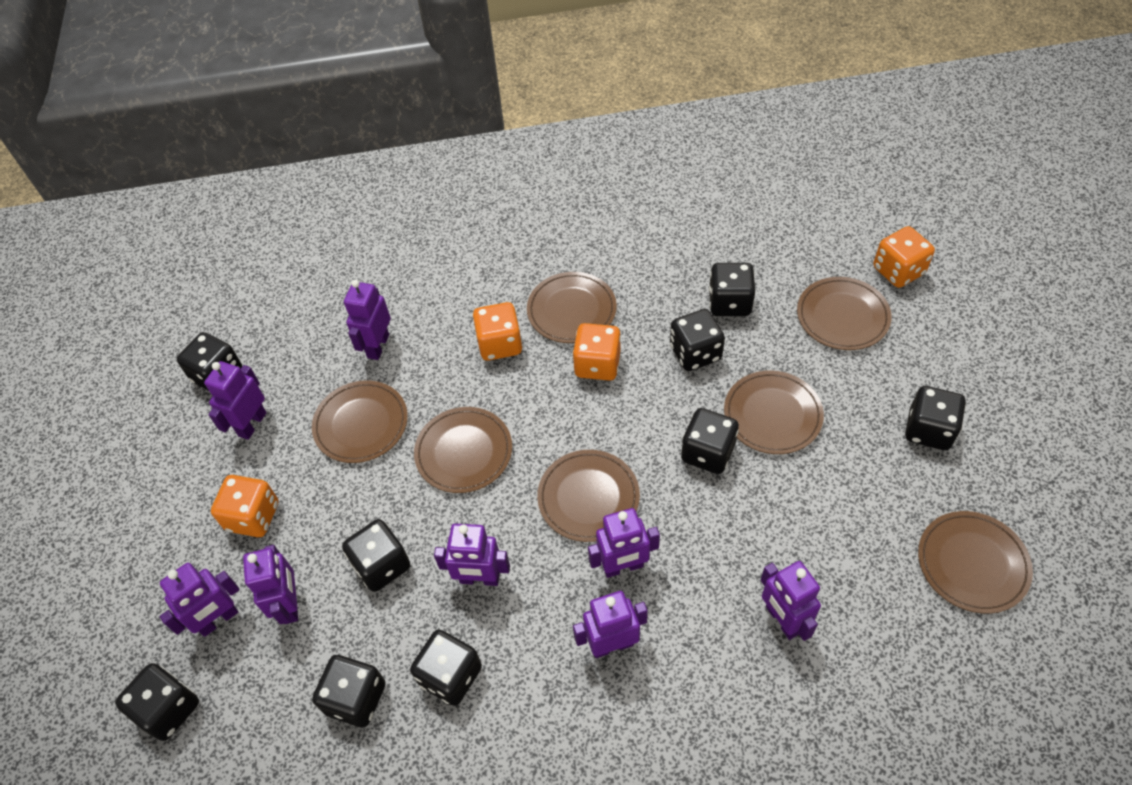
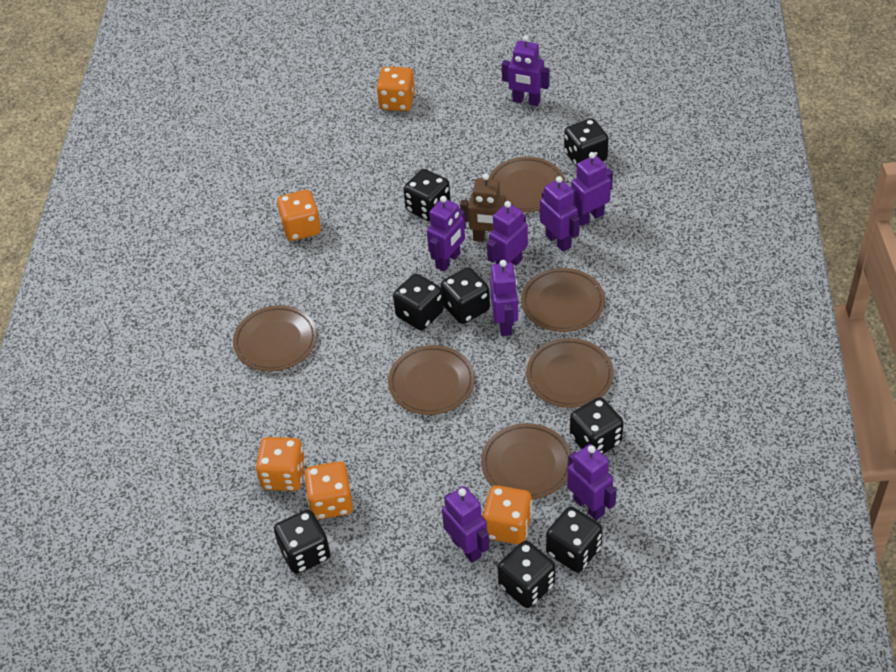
black dice: [115,663,199,741] [177,332,242,391] [312,655,385,727] [342,519,410,592] [410,629,482,706] [670,309,725,371] [681,408,739,474] [709,263,755,316] [905,386,966,450] = 9 -> [274,510,330,574] [393,274,444,330] [404,169,451,221] [441,267,490,324] [498,541,555,608] [546,507,603,572] [564,118,609,167] [570,397,624,454] = 8
brown plate: [312,380,408,463] [414,407,512,493] [527,272,617,343] [537,450,640,542] [724,370,824,454] [797,277,892,350] [918,511,1033,614] = 7 -> [233,305,317,371] [388,345,475,415] [481,423,571,500] [489,157,565,212] [521,268,605,332] [526,338,614,408] = 6
brown robot: none = 0 -> [460,173,513,242] = 1
orange dice: [211,475,279,537] [473,302,522,361] [573,323,621,381] [873,226,935,288] = 4 -> [256,437,306,491] [277,190,321,241] [304,461,353,520] [376,67,415,111] [483,485,532,544] = 5

